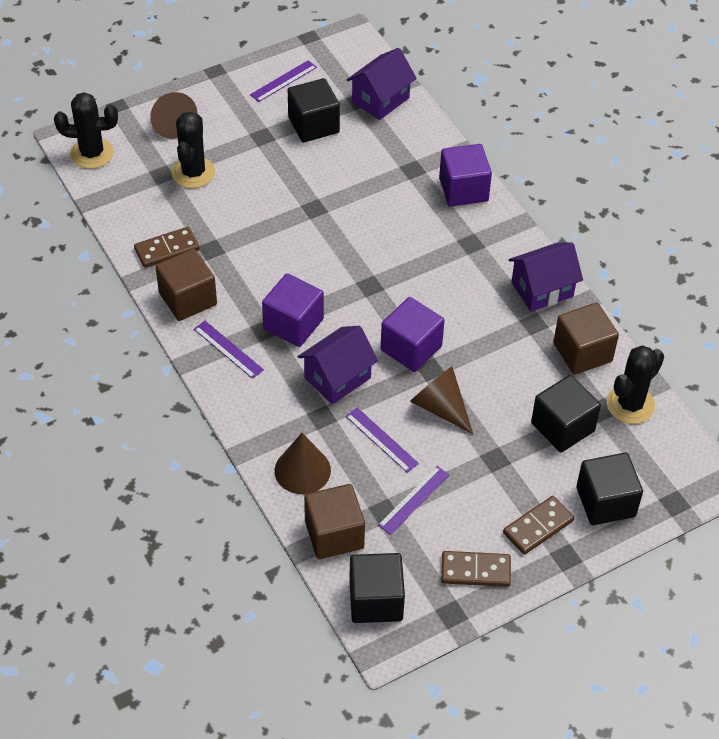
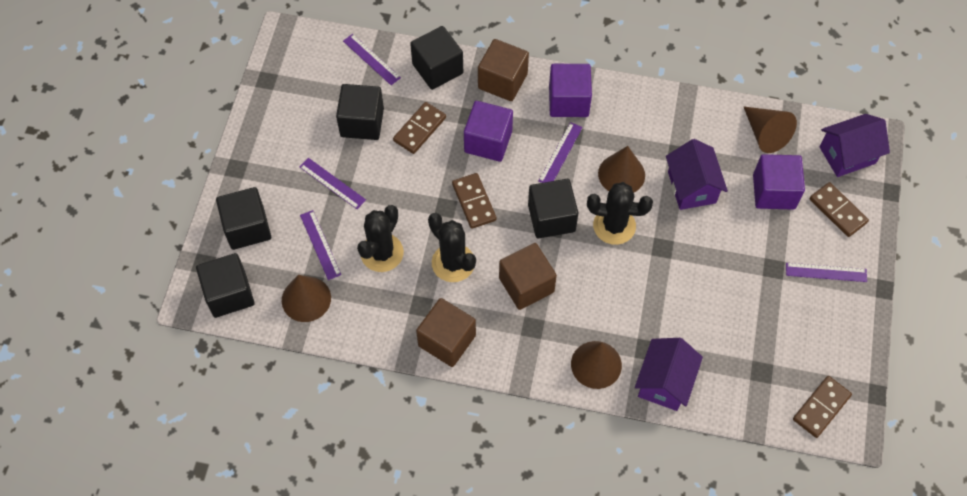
black cube: [288,78,340,143] [349,553,405,623] [531,375,601,452] [576,453,643,525] = 4 -> [196,253,255,318] [216,187,271,250] [336,84,384,140] [410,26,463,90] [528,179,578,239] = 5
brown cone: [150,92,197,139] [275,433,331,494] [410,367,473,434] = 3 -> [282,275,331,322] [571,341,622,389] [598,146,645,192] [744,107,797,153] = 4
brown domino: [134,227,200,268] [441,551,511,587] [503,496,574,555] = 3 -> [393,102,446,154] [452,173,497,229] [793,376,852,438] [810,182,869,237] = 4
purple ruler: [194,321,264,379] [250,60,317,102] [346,408,419,472] [378,466,449,535] = 4 -> [300,158,366,209] [300,210,341,280] [343,34,401,85] [539,122,583,183] [786,263,867,282] = 5

